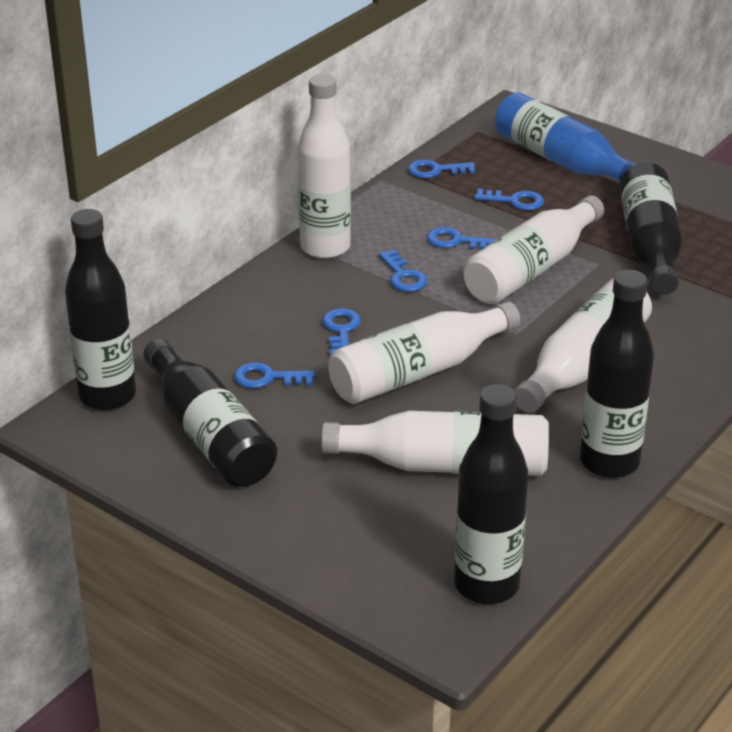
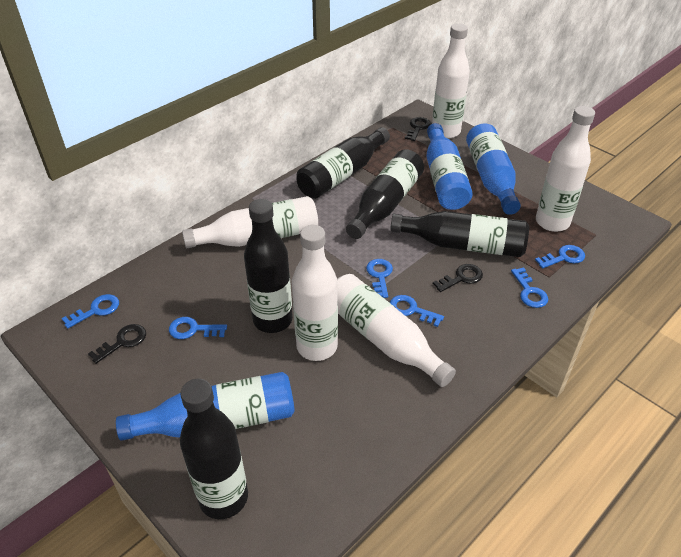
black key: none = 0 -> [88,324,146,364] [405,117,431,141] [433,264,483,292] = 3
blue bottle: [495,92,637,181] = 1 -> [116,372,295,441] [426,123,473,210] [466,123,521,215] = 3

